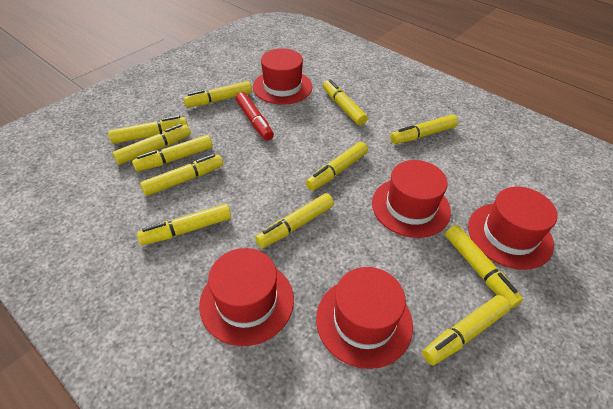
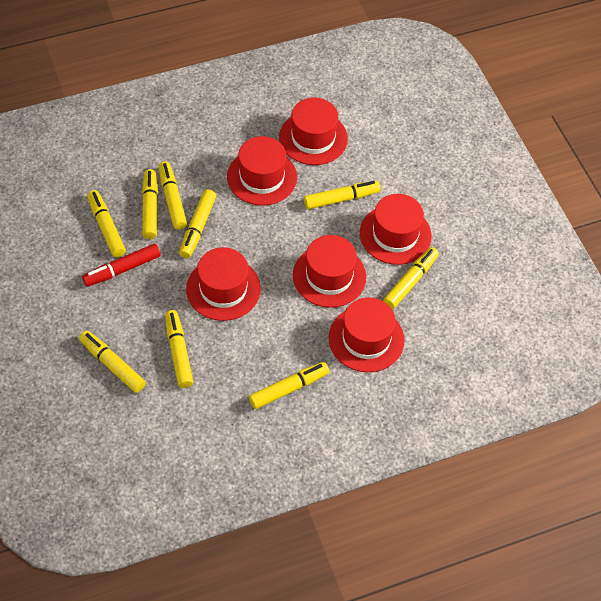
red hat: [199,248,294,346] [253,49,312,105] [316,267,413,369] [372,160,451,238] [468,186,558,270] = 5 -> [186,247,261,321] [227,136,297,205] [279,98,348,165] [293,235,366,308] [329,297,405,372] [360,194,432,265] = 6
yellow marker: [108,116,188,144] [113,124,191,165] [132,135,213,172] [137,204,231,245] [140,154,223,196] [183,81,252,108] [255,193,334,248] [306,142,368,191] [323,79,368,126] [390,115,458,144] [422,295,511,365] [445,225,523,308] = 12 -> [79,331,146,393] [87,190,126,257] [142,169,158,239] [158,161,187,230] [165,310,193,388] [179,189,216,258] [249,362,329,409] [304,181,381,209] [383,247,439,309] = 9

